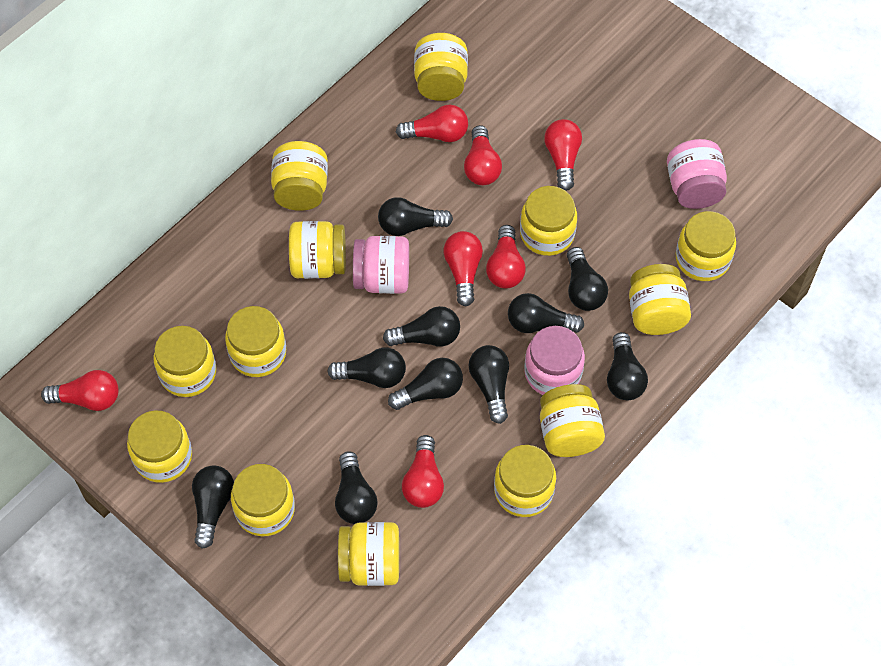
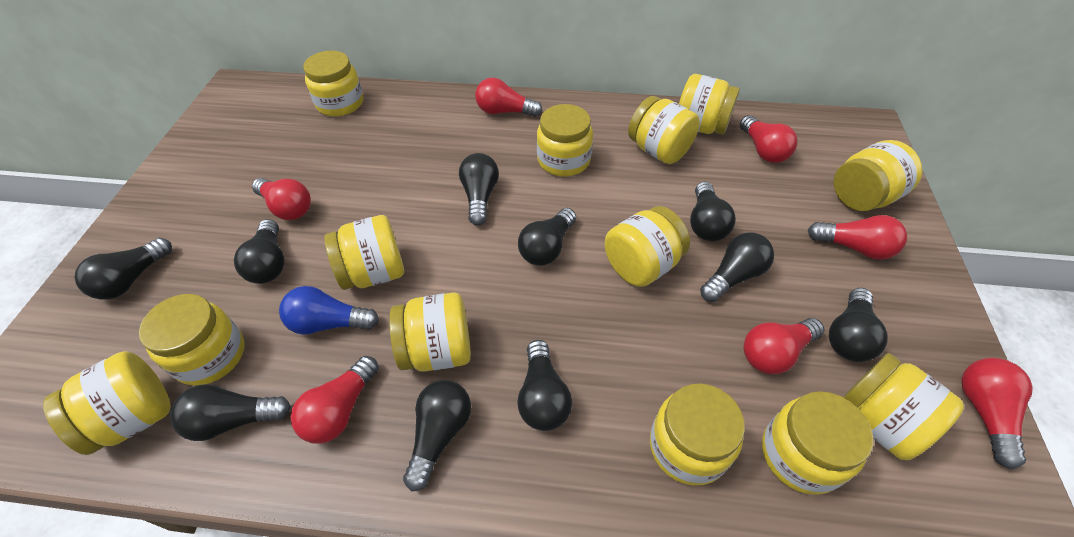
blue light bulb: none = 0 -> [279,286,379,335] = 1
pink jar: [353,236,409,294] [524,326,585,395] [667,139,727,209] = 3 -> none = 0

